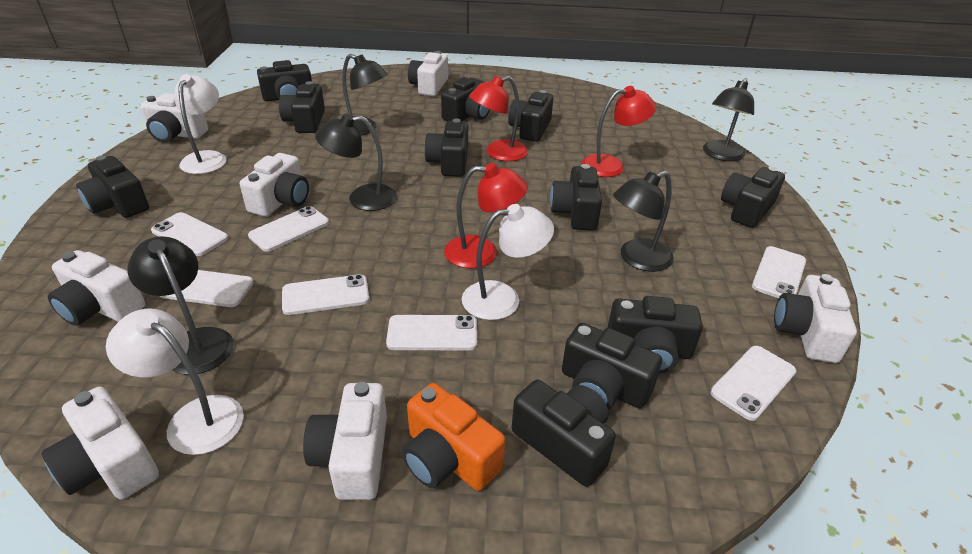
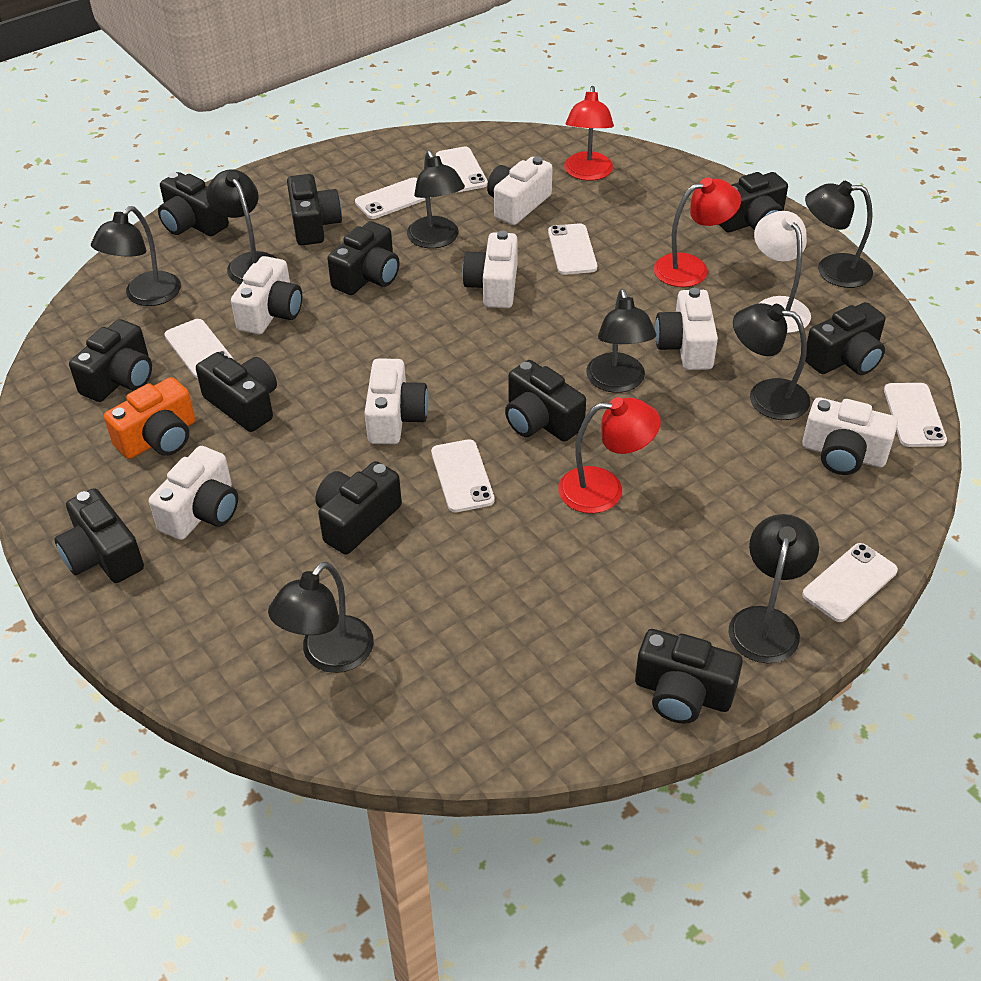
black lamp: [127,236,233,375] [315,114,397,211] [342,54,388,135] [613,171,674,272] [703,78,754,161] = 5 -> [91,206,181,306] [206,169,276,284] [268,562,374,673] [407,151,465,248] [586,289,656,393] [728,514,819,664] [733,303,810,420] [805,181,873,288] = 8
white lamp: [106,309,244,455] [174,74,227,174] [462,204,554,320] = 3 -> [754,211,811,333] = 1

